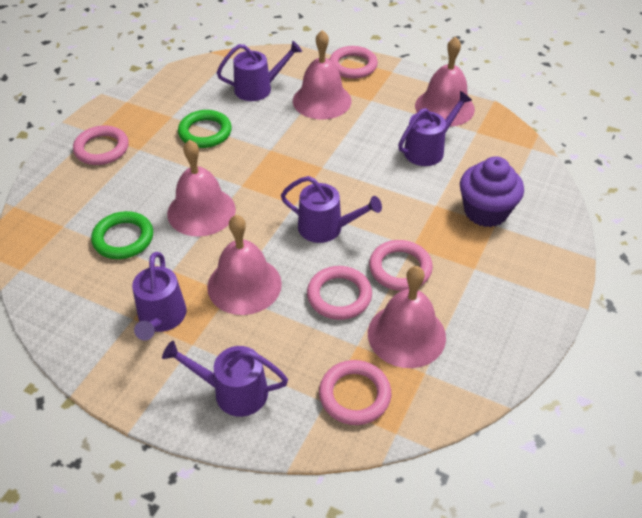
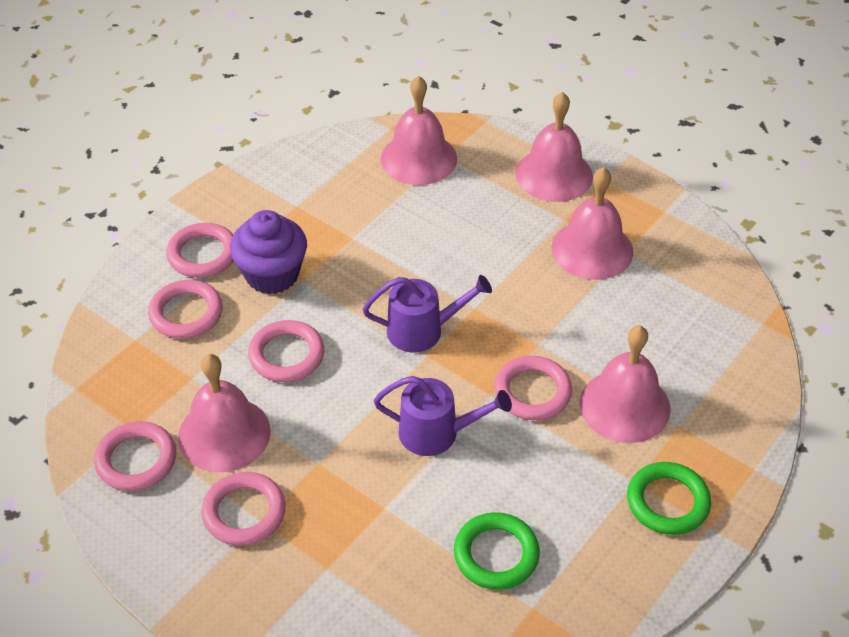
pink ring: [73,125,129,165] [307,266,372,320] [319,360,391,425] [329,46,378,79] [369,240,433,291] = 5 -> [94,421,176,491] [148,280,223,339] [166,223,234,278] [201,472,286,546] [248,320,324,382] [494,356,572,420] = 6
purple watering can: [132,252,187,341] [162,341,288,417] [217,41,302,101] [281,176,382,243] [398,91,472,166] = 5 -> [363,275,492,352] [374,376,512,456] = 2

